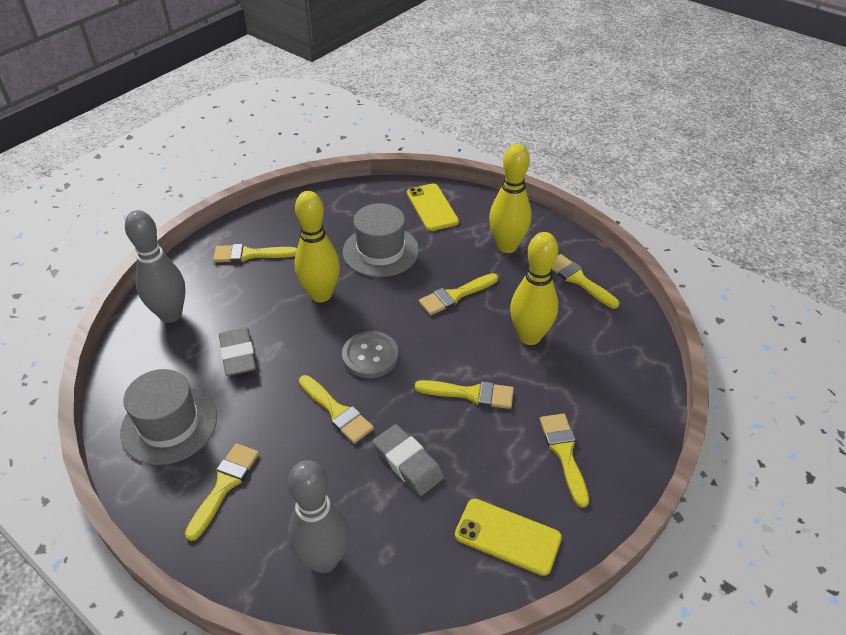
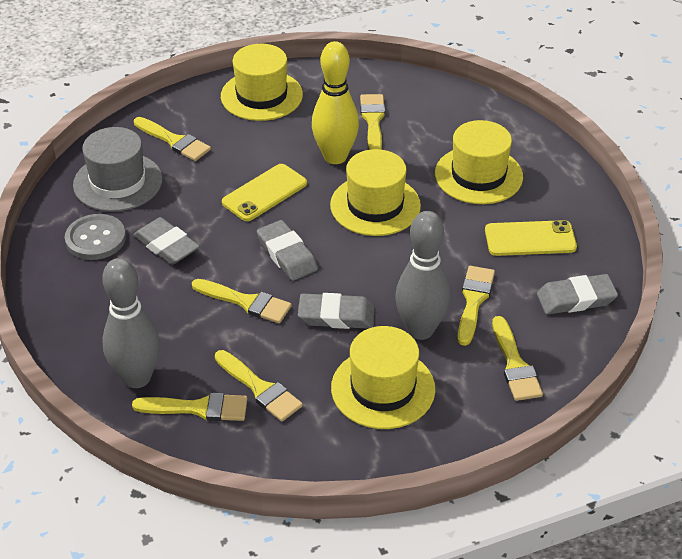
grey eraser: [219,327,256,376] [373,424,444,496] = 2 -> [134,217,200,265] [257,220,318,281] [298,293,375,329] [537,274,618,315] = 4
grey hat: [120,369,217,465] [343,203,419,277] = 2 -> [73,127,162,212] = 1
yellow bowling pin: [294,191,340,302] [489,144,532,253] [510,232,558,345] = 3 -> [312,41,359,164] = 1
yellow hat: none = 0 -> [221,44,303,121] [330,149,421,236] [331,326,435,429] [435,120,523,204] = 4

